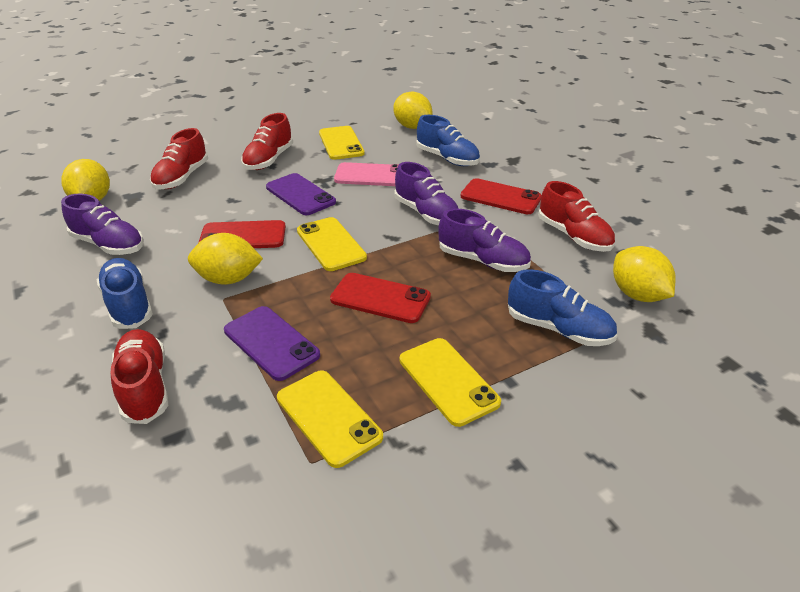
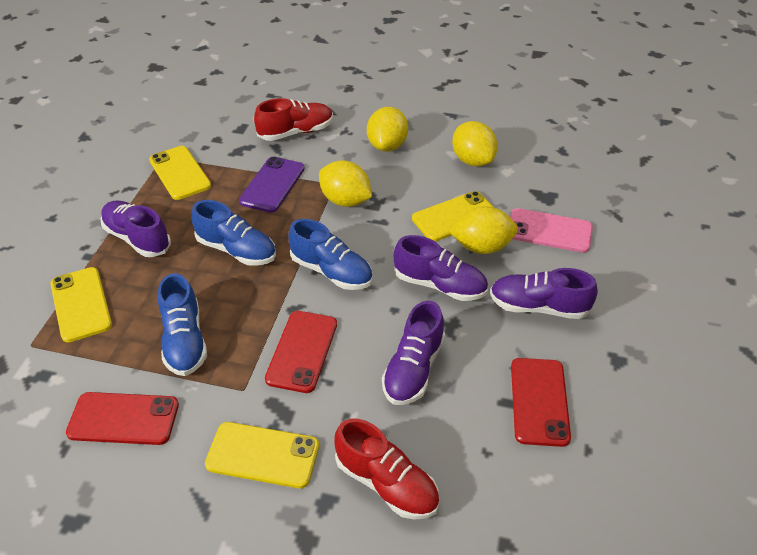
purple phone: [224,306,320,381] [266,173,336,215] = 2 -> [239,156,305,213] = 1
purple shoe: [61,194,144,255] [395,162,459,225] [438,208,531,272] = 3 -> [101,200,171,257] [382,301,445,405] [394,235,488,301] [490,268,598,319] = 4
red shoe: [110,329,168,424] [150,128,208,189] [241,113,293,170] [538,181,615,252] = 4 -> [254,98,333,141] [334,418,439,520] = 2

